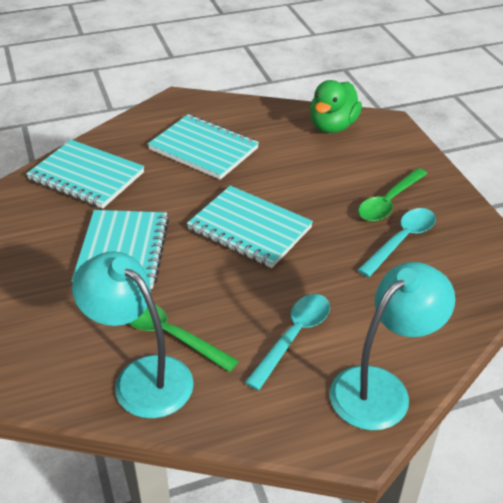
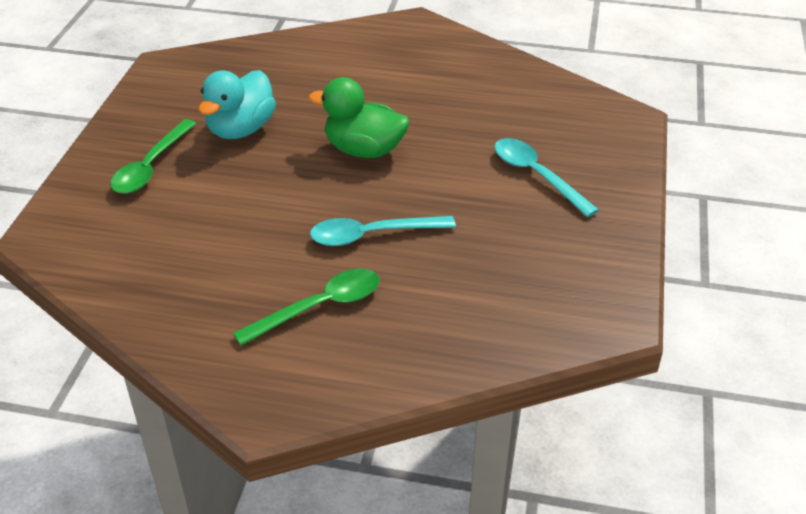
turquoise duck: none = 0 -> [199,70,276,139] = 1
turquoise lamp: [72,251,194,418] [330,262,455,430] = 2 -> none = 0
turquoise notebook: [26,140,144,209] [71,210,169,289] [148,114,259,180] [187,186,313,268] = 4 -> none = 0

